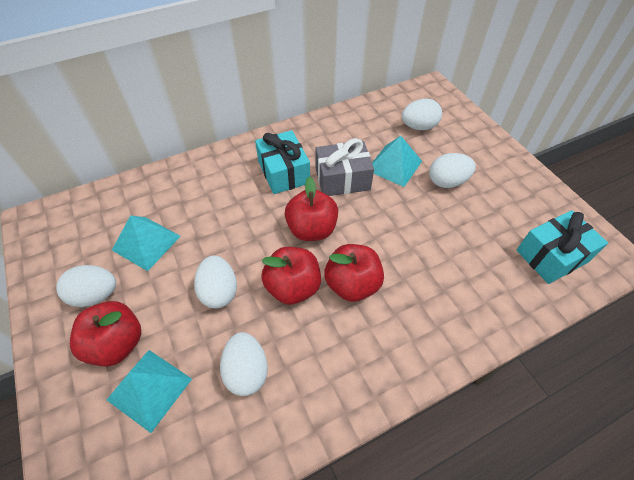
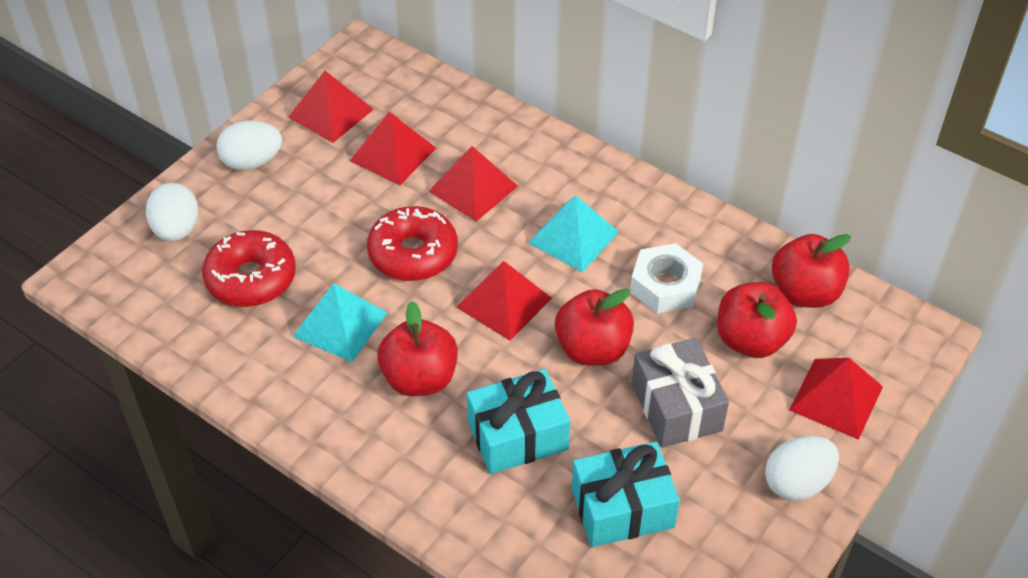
red donut: none = 0 -> [202,230,296,307] [367,206,458,281] = 2
red pyramid: none = 0 -> [288,71,374,143] [350,112,436,185] [429,146,518,222] [456,261,552,341] [789,358,883,440] = 5
turquoise pyramid: [107,350,192,433] [112,215,181,271] [372,136,422,187] = 3 -> [292,283,388,362] [528,195,619,272] = 2
white egg: [56,265,116,307] [194,256,237,309] [220,332,268,396] [402,98,442,130] [429,153,476,188] = 5 -> [146,183,198,242] [216,120,282,170] [765,436,839,500] = 3
white nut: none = 0 -> [630,243,703,313] = 1

